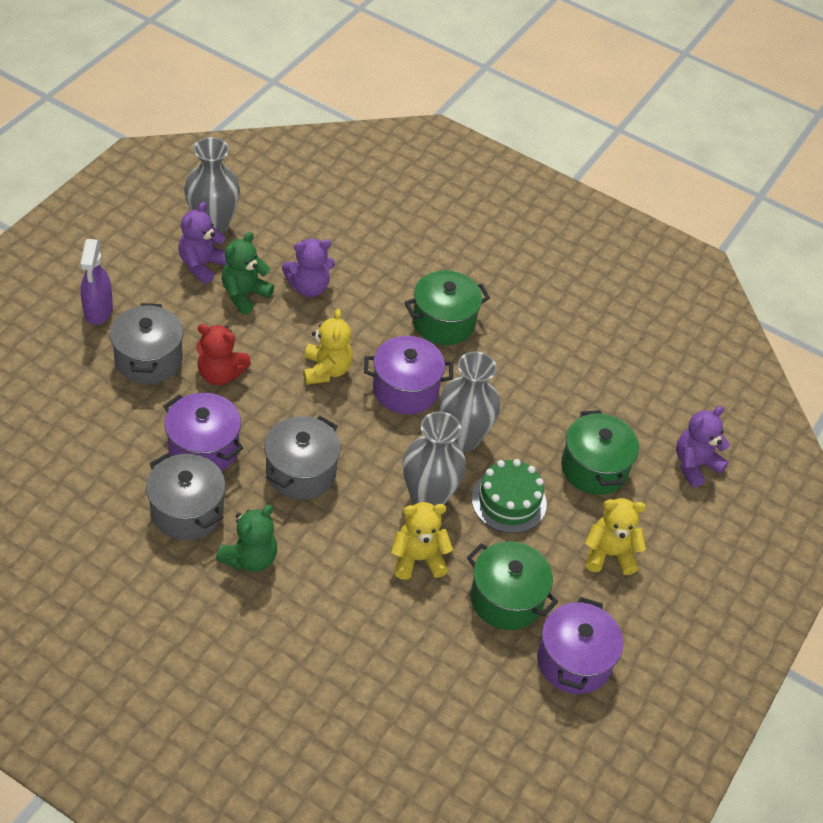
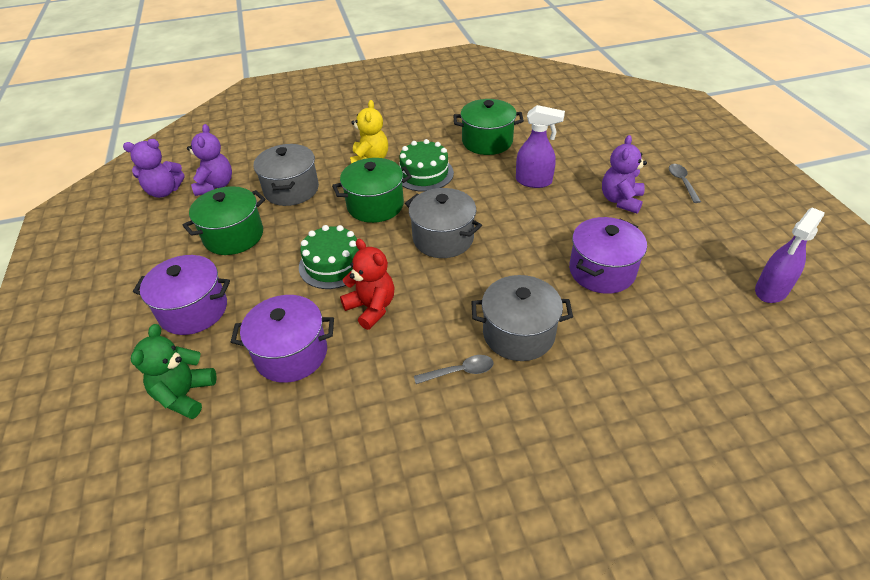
green cake: [471,459,547,533] = 1 -> [299,225,359,289] [399,139,454,192] = 2
green teddy bear: [216,505,277,572] [222,232,274,314] = 2 -> [131,324,216,419] = 1
grey spoon: none = 0 -> [414,355,494,384] [669,164,701,203] = 2
grey vase: [184,137,240,234] [403,411,466,506] [439,352,500,452] = 3 -> none = 0
purple spray bottle: [80,239,113,325] = 1 -> [516,105,565,188] [755,207,825,303] = 2
yellow teddy bear: [303,309,353,385] [391,502,453,580] [585,498,646,575] = 3 -> [350,100,388,164] = 1

